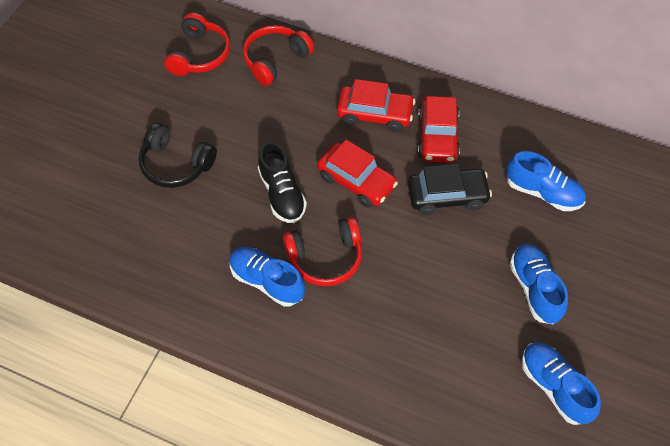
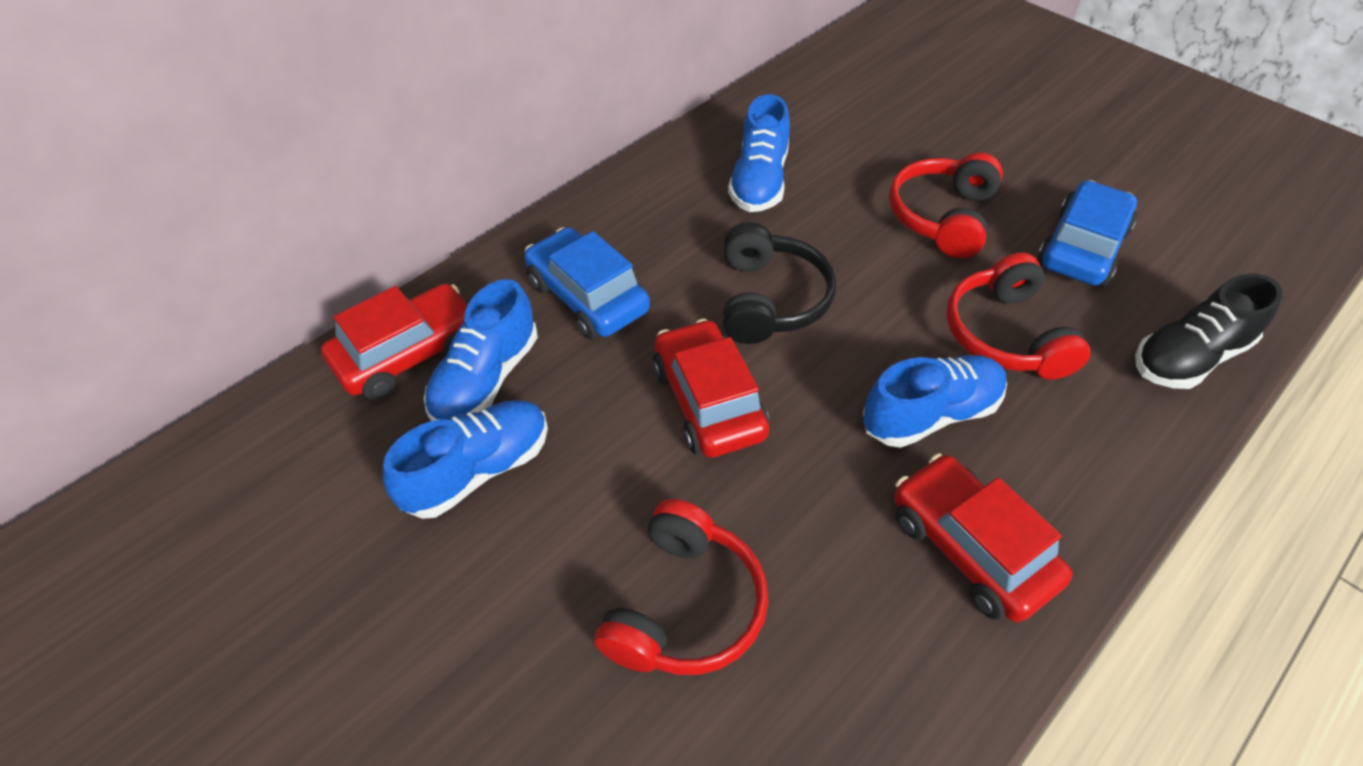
black car: [408,164,492,215] = 1 -> none = 0
blue car: none = 0 -> [524,227,650,340] [1037,180,1137,287] = 2

